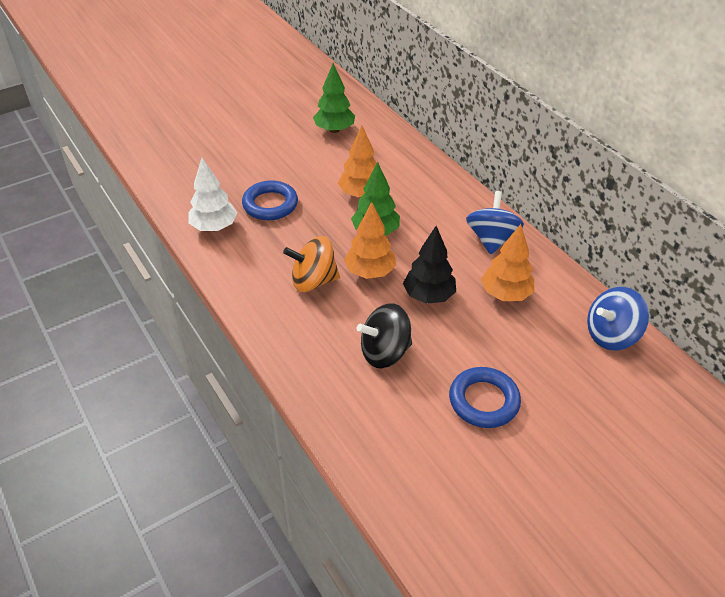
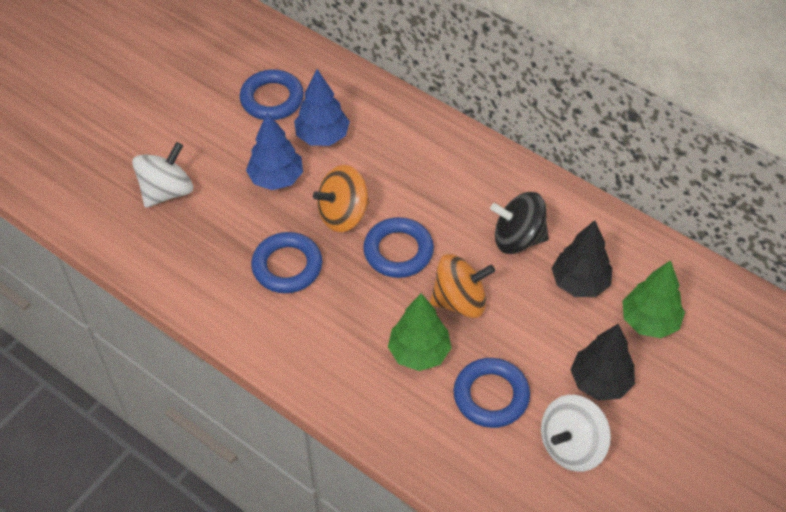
black tree: [403,226,456,304] = 1 -> [552,220,613,297] [570,324,635,401] = 2
blue ring: [242,180,298,220] [449,367,521,428] = 2 -> [240,69,304,120] [251,232,322,293] [363,217,434,278] [453,358,530,428] = 4
blue spinning top: [466,191,524,255] [587,287,649,350] = 2 -> none = 0
blue tree: none = 0 -> [246,112,303,190] [294,69,350,146] = 2
orange spinning top: [283,236,340,292] = 1 -> [313,165,370,232] [430,254,495,318] = 2
orange tree: [338,126,377,198] [344,202,396,279] [481,224,534,301] = 3 -> none = 0
white spinning top: none = 0 -> [132,142,193,208] [541,395,611,472] = 2
white tree: [188,158,237,231] = 1 -> none = 0

